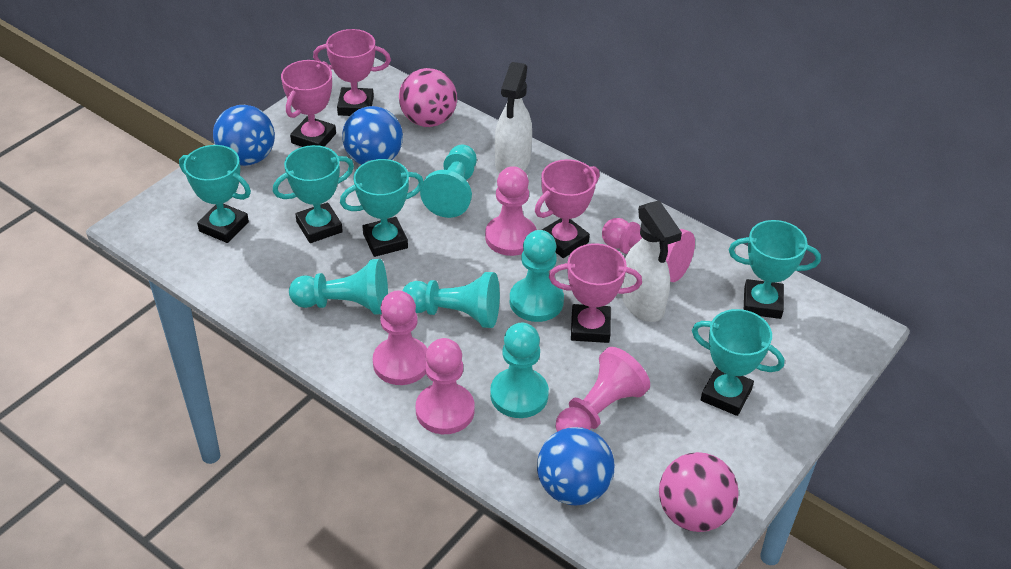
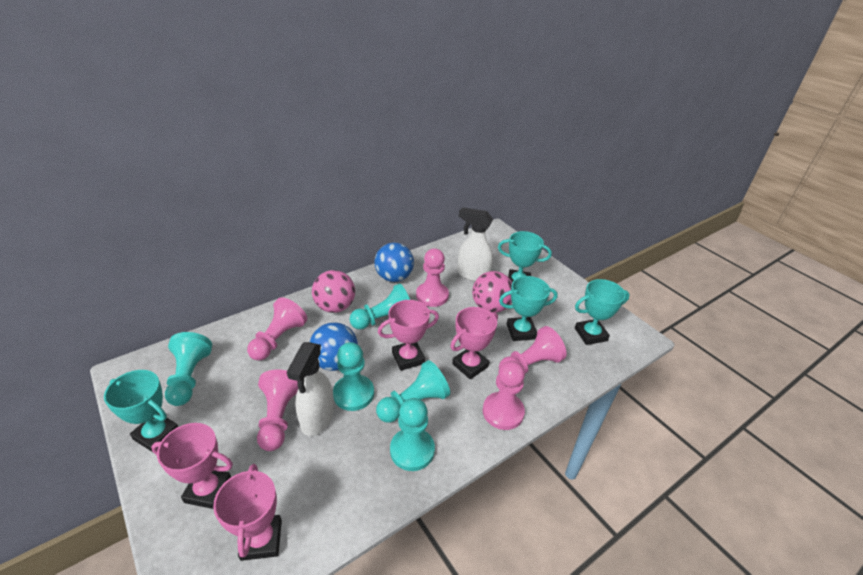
blue ball: [213,105,275,166] [342,106,403,165] [537,427,614,505] = 3 -> [310,322,358,371] [374,243,414,282] = 2
turquoise trophy: [179,145,251,243] [273,145,354,243] [340,159,424,257] [692,309,784,416] [729,220,821,319] = 5 -> [104,370,178,452] [498,231,552,283] [499,276,558,341] [575,279,630,345] = 4

